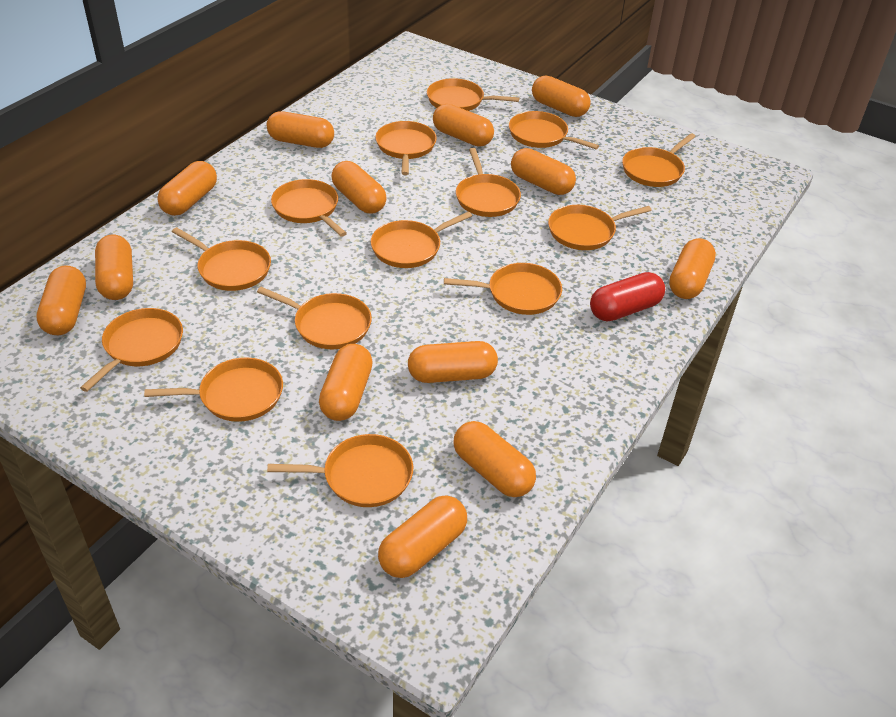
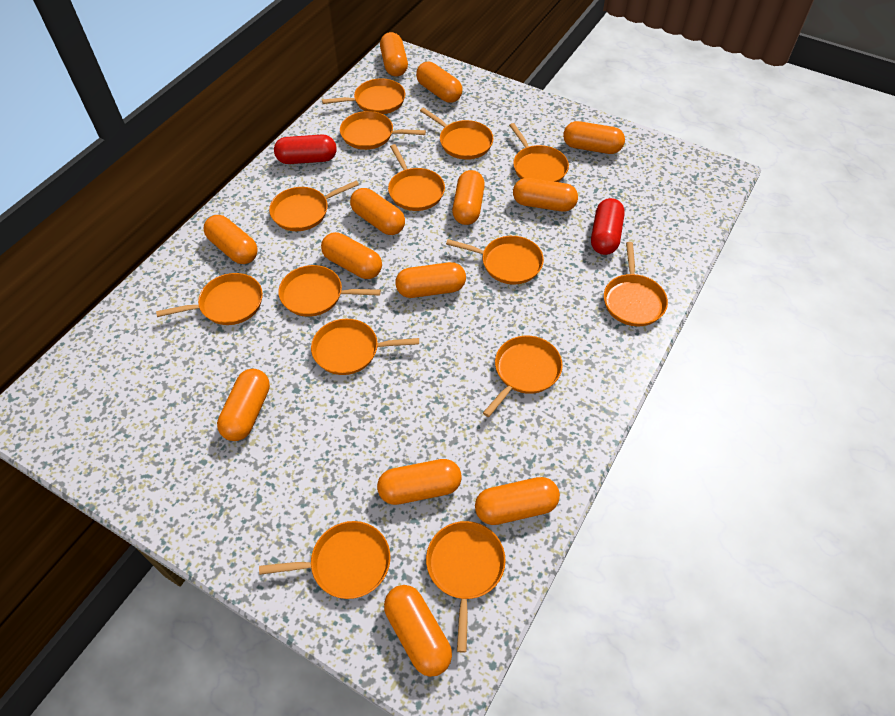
red capsule: [590,272,665,321] = 1 -> [274,134,337,164] [591,198,625,255] = 2

